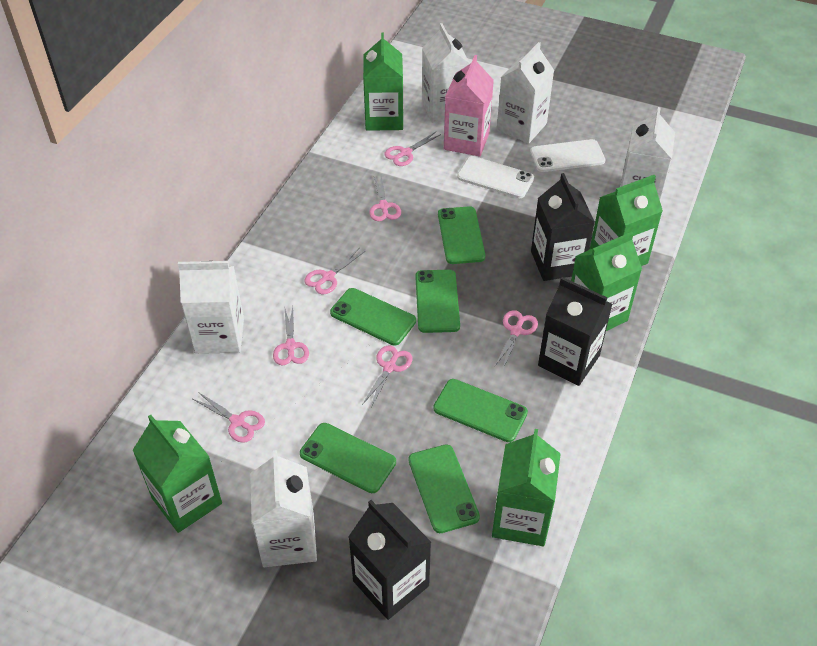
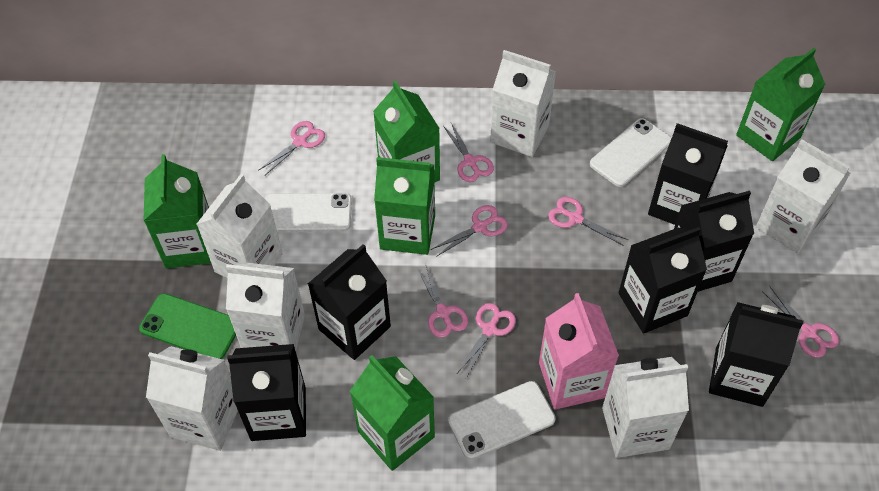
black carton: [348,500,431,620] [531,173,595,281] [538,277,613,386] = 3 -> [227,344,306,441] [308,244,391,360] [619,227,707,334] [648,123,728,225] [674,191,754,292] [709,302,803,407] = 6
green phone: [300,423,396,493] [330,288,416,346] [408,444,480,533] [415,270,460,333] [433,379,528,442] [438,206,485,264] = 6 -> [139,293,236,359] = 1
white carton: [178,261,244,354] [250,450,317,567] [422,23,470,123] [497,42,554,143] [620,107,675,201] = 5 -> [146,346,238,451] [197,174,283,278] [226,262,305,351] [490,50,556,157] [602,357,689,458] [756,139,850,253] = 6
white phone: [457,156,534,198] [530,139,606,172] = 2 -> [265,193,352,232] [448,381,556,460] [590,118,671,187] = 3

